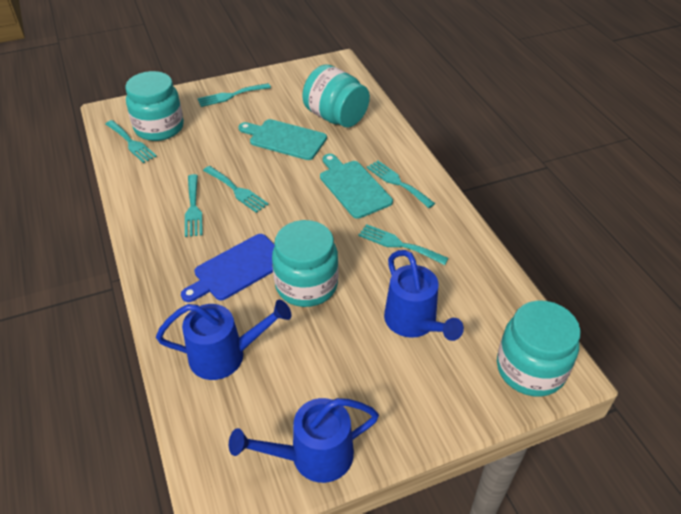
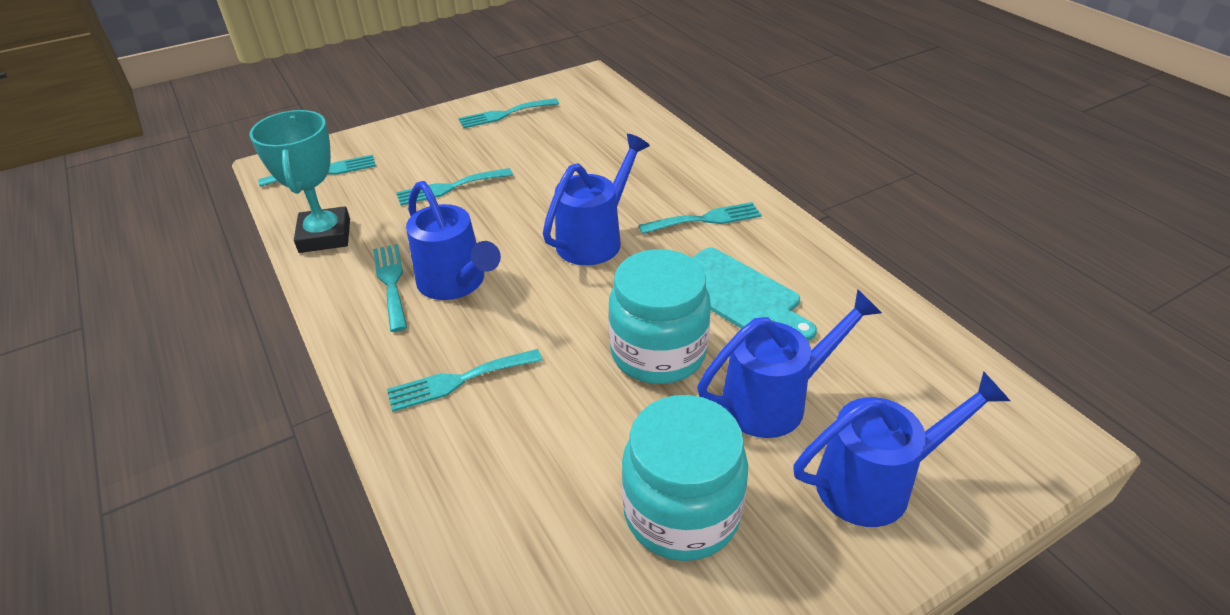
blue cutting board: [181,234,275,302] = 1 -> none = 0
blue watering can: [156,300,291,380] [229,398,379,483] [384,250,464,341] = 3 -> [406,181,501,300] [543,134,650,265] [697,289,882,438] [793,371,1010,527] = 4
turquoise cutting board: [238,119,327,160] [320,154,393,219] = 2 -> [692,247,817,341] = 1
turquoise jar: [125,71,184,141] [272,220,338,307] [303,65,370,127] [497,300,581,397] = 4 -> [608,249,711,384] [622,395,748,561] = 2
turquoise trophy: none = 0 -> [249,110,350,253] = 1

